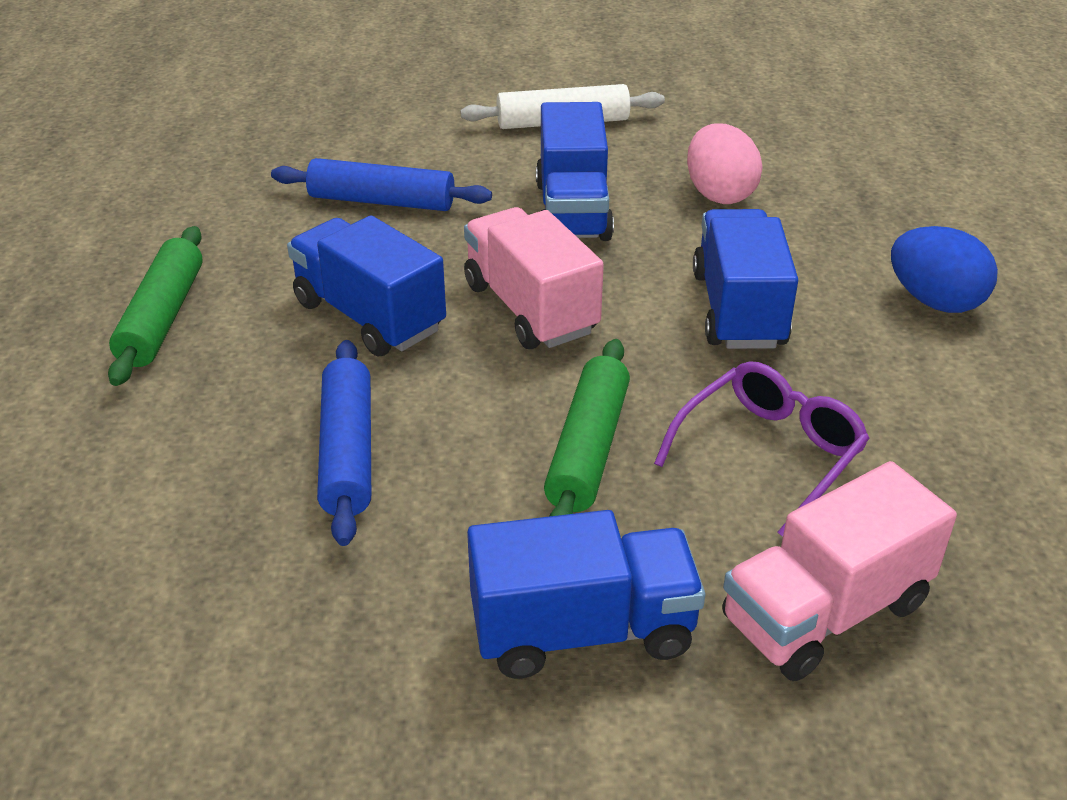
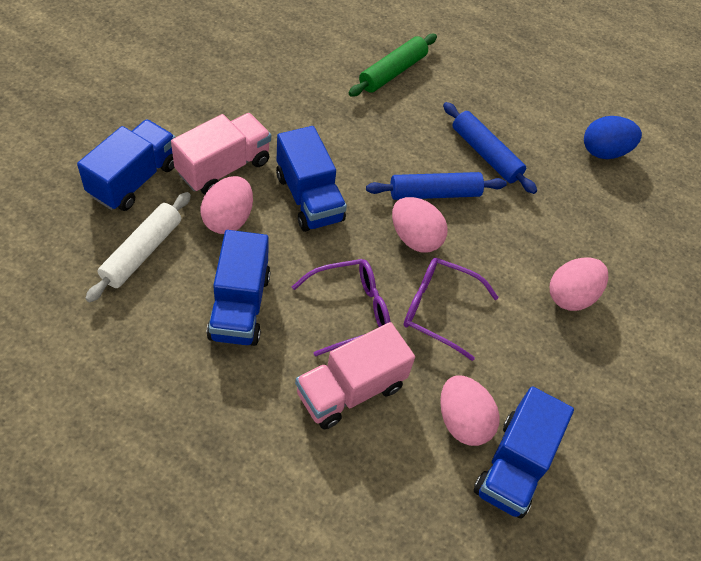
green rolling pin: [108,226,203,386] [544,339,630,517] = 2 -> [349,34,437,96] = 1
pink egg: [687,123,763,204] = 1 -> [200,176,253,234] [392,197,448,253] [440,375,499,446] [550,258,608,311] = 4
purple glasses: [654,361,870,537] = 1 -> [292,259,390,356] [403,258,499,361] = 2

